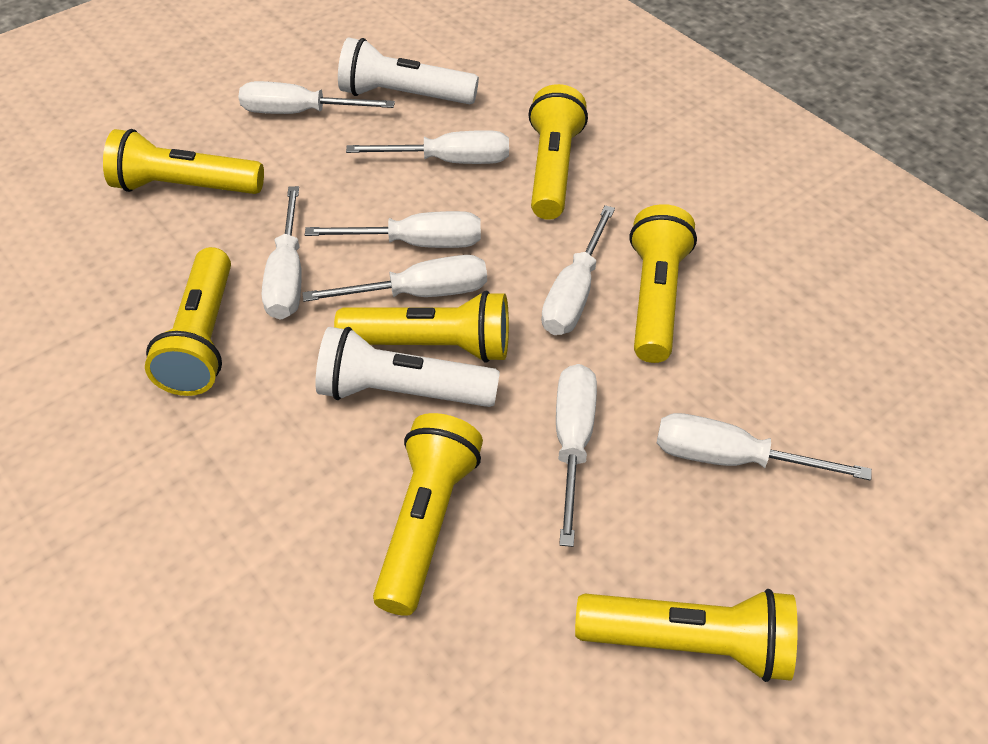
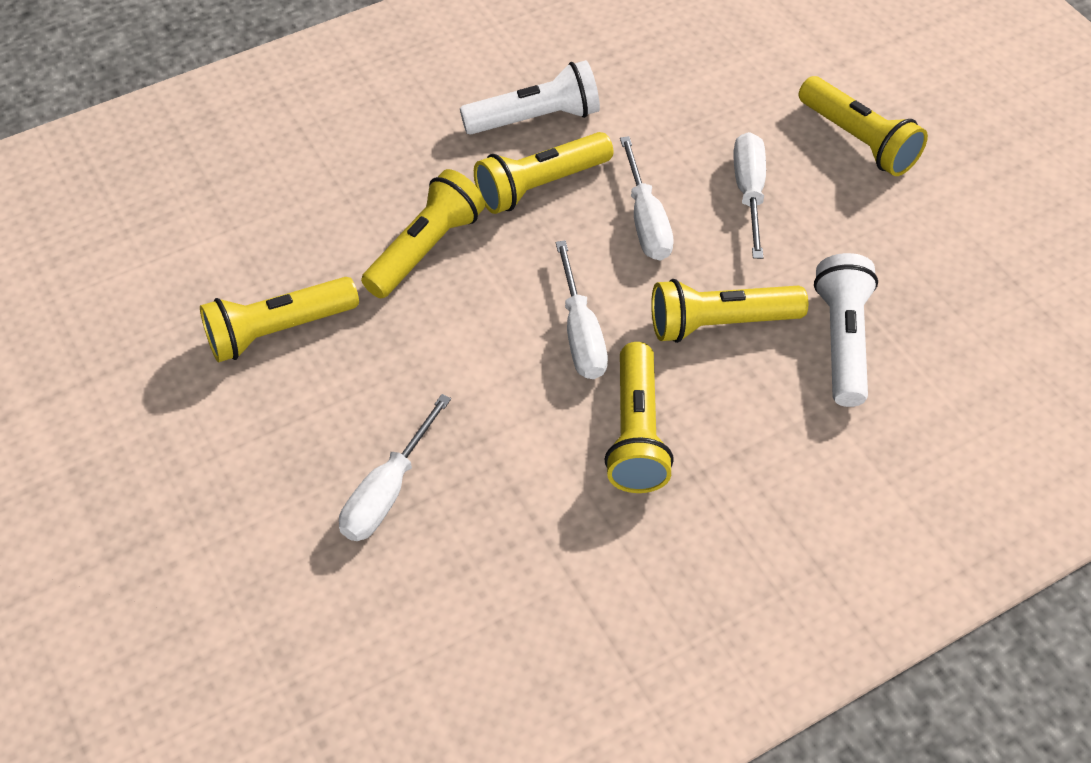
white screwdriver: [239,81,395,114] [262,186,302,320] [302,255,487,302] [305,211,481,248] [346,130,509,164] [541,205,615,335] [556,364,597,547] [657,413,872,481] = 8 -> [339,394,451,541] [556,240,608,379] [620,136,674,261] [733,132,766,259] = 4
yellow flashlight: [103,129,264,194] [145,247,231,396] [334,291,509,363] [373,413,483,616] [528,84,588,220] [575,589,798,682] [630,204,697,363] = 7 -> [200,277,359,362] [361,169,485,298] [474,132,613,214] [605,342,674,493] [651,279,808,343] [799,76,928,176] = 6

